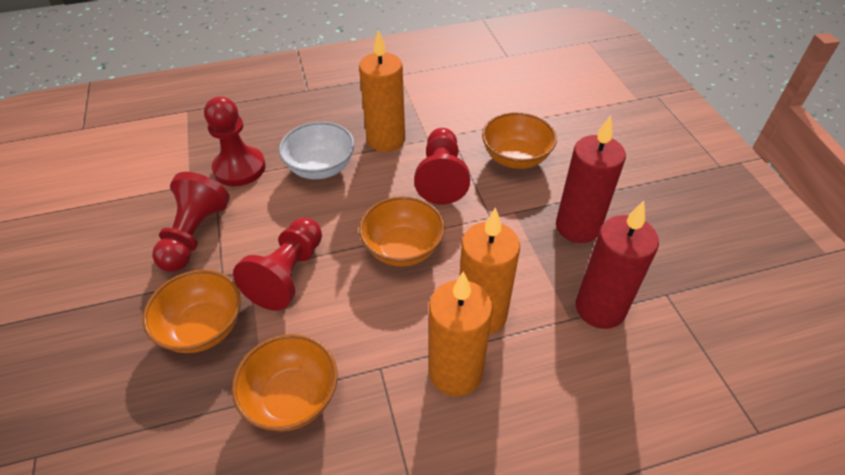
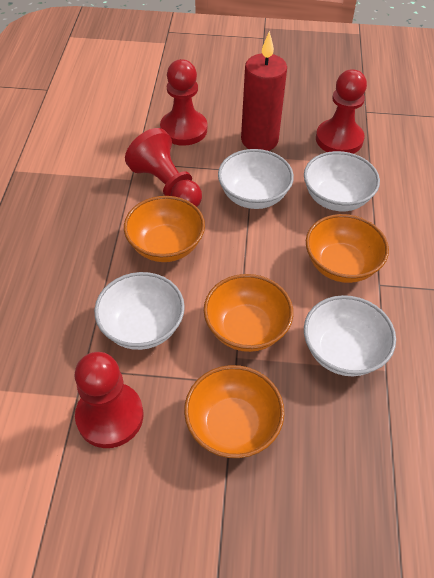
orange candle: [359,30,405,152] [429,272,493,396] [459,207,520,335] = 3 -> none = 0
red candle: [556,115,626,243] [576,201,659,329] = 2 -> [241,31,287,151] = 1
white bowl: [279,122,355,179] = 1 -> [94,272,185,350] [218,149,294,209] [304,151,380,211] [304,295,396,376] = 4

